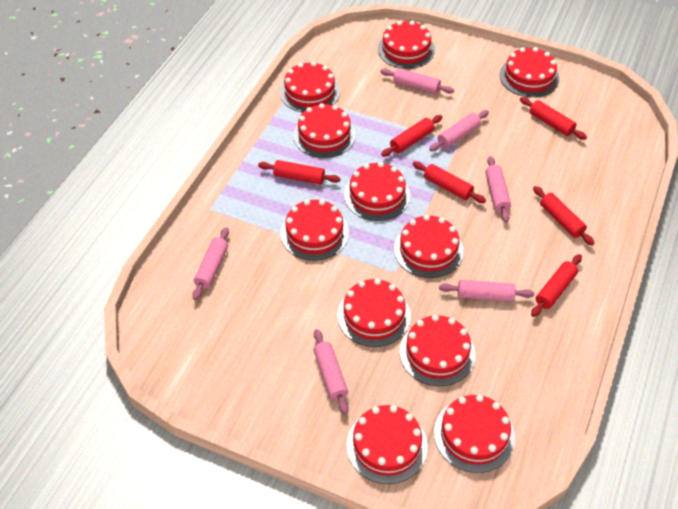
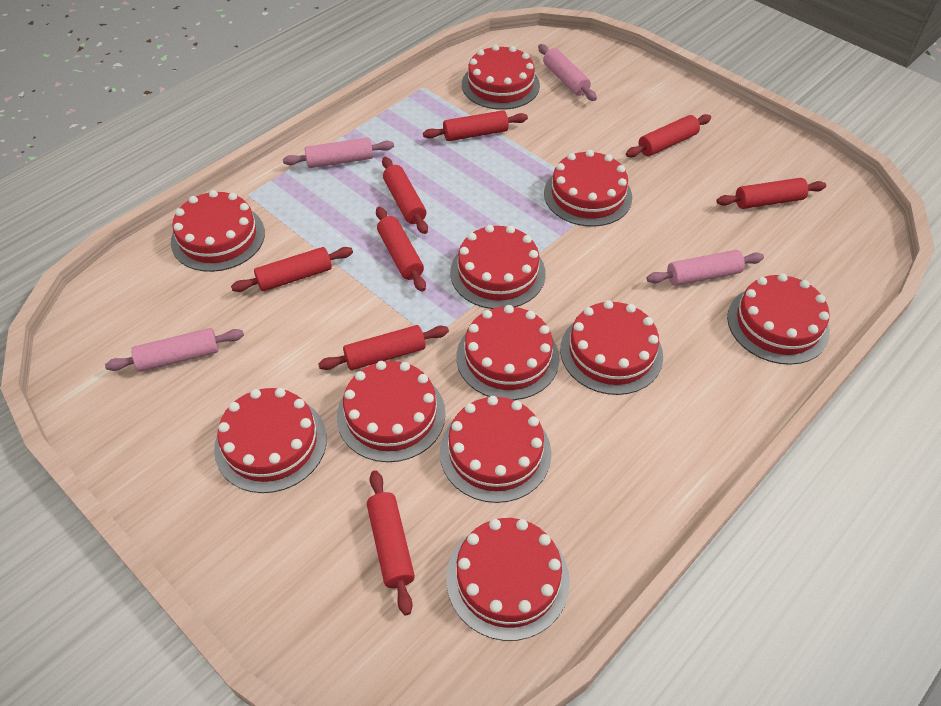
pink rolling pin: [192,227,229,300] [313,329,349,415] [380,68,454,94] [429,110,489,151] [439,280,534,302] [486,156,511,222] = 6 -> [105,328,244,372] [283,137,394,168] [538,44,597,101] [647,250,764,286] = 4
red rolling pin: [258,160,340,185] [381,115,442,157] [413,161,486,203] [520,97,587,140] [531,254,582,317] [533,186,595,246] = 6 -> [231,247,353,292] [318,325,449,370] [367,470,415,615] [376,207,426,292] [382,157,428,234] [423,110,528,141] [626,114,711,157] [717,178,826,209] = 8

